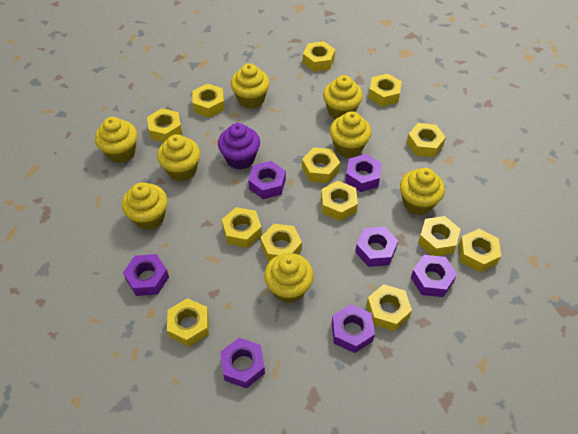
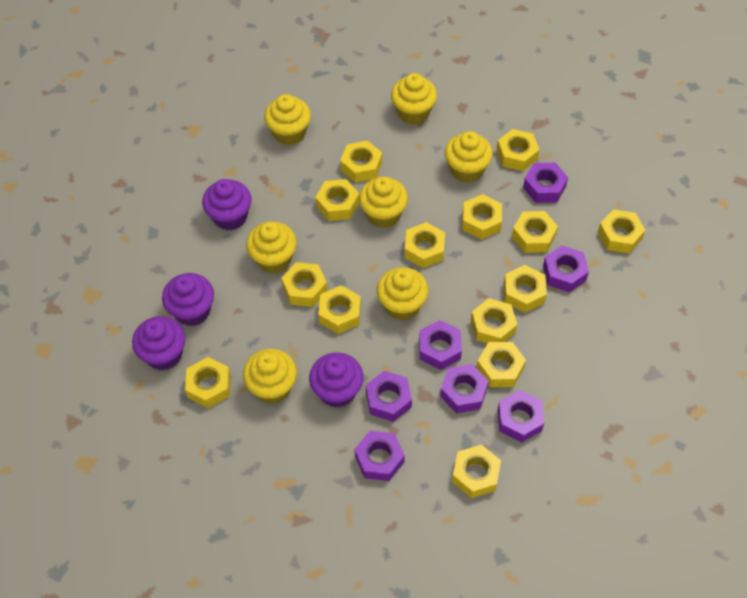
purple cupcake: [218,123,260,170] = 1 -> [132,316,186,370] [162,273,214,326] [202,179,251,231] [309,352,364,408] = 4
yellow cupcake: [95,117,137,163] [122,182,168,230] [157,134,200,181] [231,63,270,109] [264,253,314,303] [323,75,363,119] [330,111,371,158] [400,168,445,215] = 8 -> [243,349,297,404] [246,221,297,273] [264,94,311,145] [359,176,408,228] [377,267,429,320] [391,73,437,125] [445,131,493,183] = 7
yellow nut: [147,108,182,142] [167,298,209,347] [193,84,225,118] [222,207,262,248] [260,224,302,262] [302,147,340,183] [303,41,335,72] [321,181,358,221] [366,284,412,331] [368,74,402,106] [406,123,446,157] [418,216,460,256] [459,229,501,272] = 13 -> [185,357,231,408] [281,262,328,307] [315,179,359,221] [318,285,361,334] [340,141,382,183] [404,222,445,268] [452,445,501,498] [462,194,502,240] [471,298,517,343] [477,342,526,387] [497,129,539,171] [504,265,547,313] [512,211,558,253] [598,209,645,254] = 14

